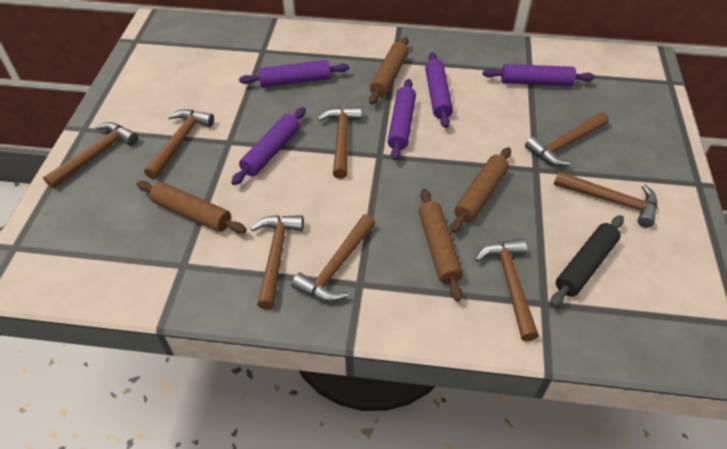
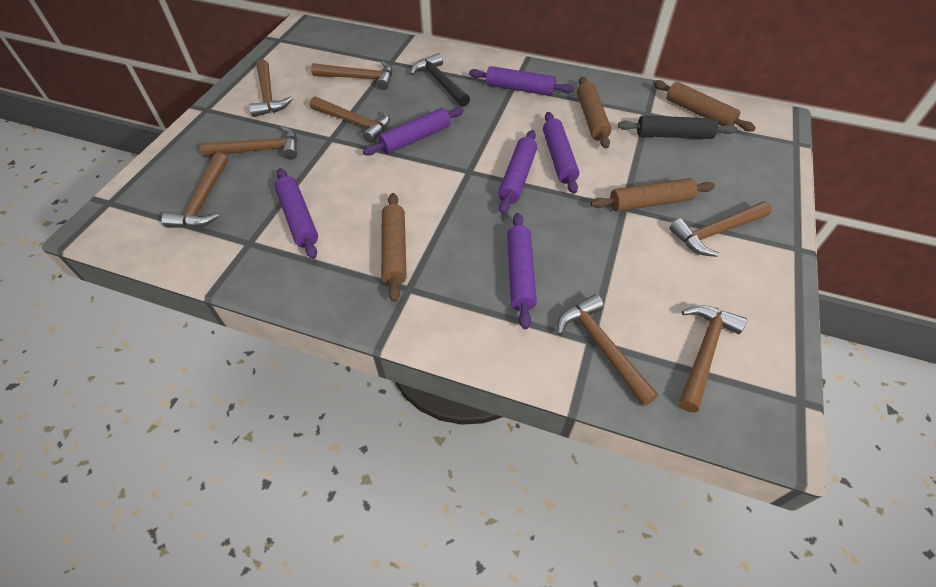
black hammer: none = 0 -> [410,53,470,107] = 1
purple rolling pin: [231,107,306,185] [239,60,349,87] [387,79,416,161] [425,52,453,128] [482,64,595,86] = 5 -> [275,168,318,259] [363,107,464,156] [469,66,574,96] [498,130,537,214] [507,213,537,329] [543,112,579,194] = 6

